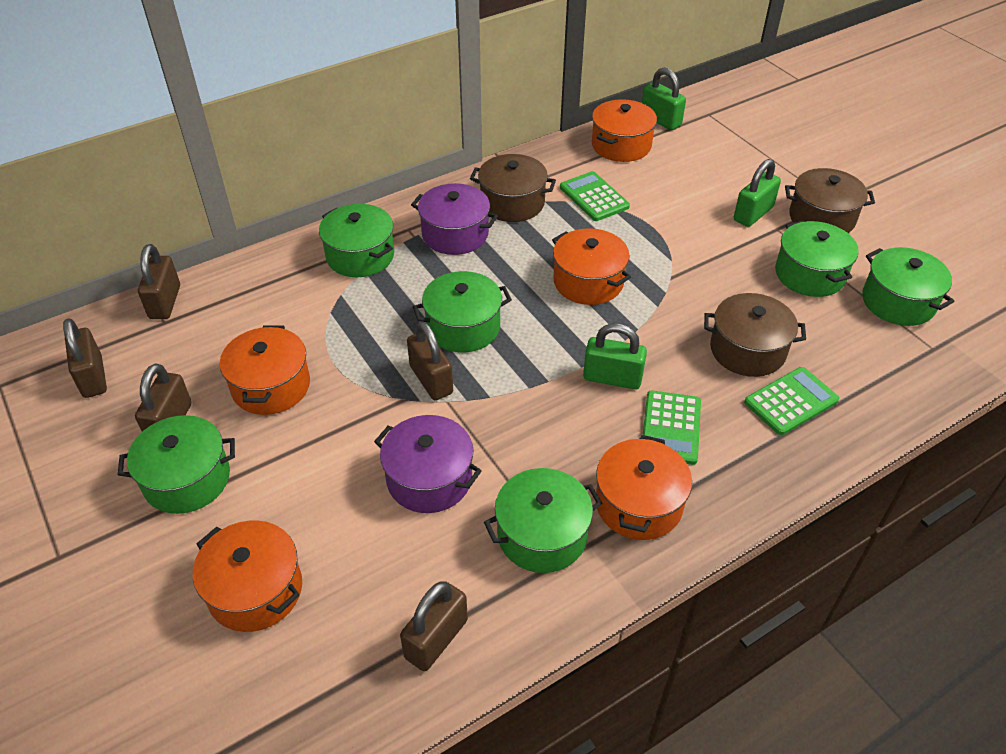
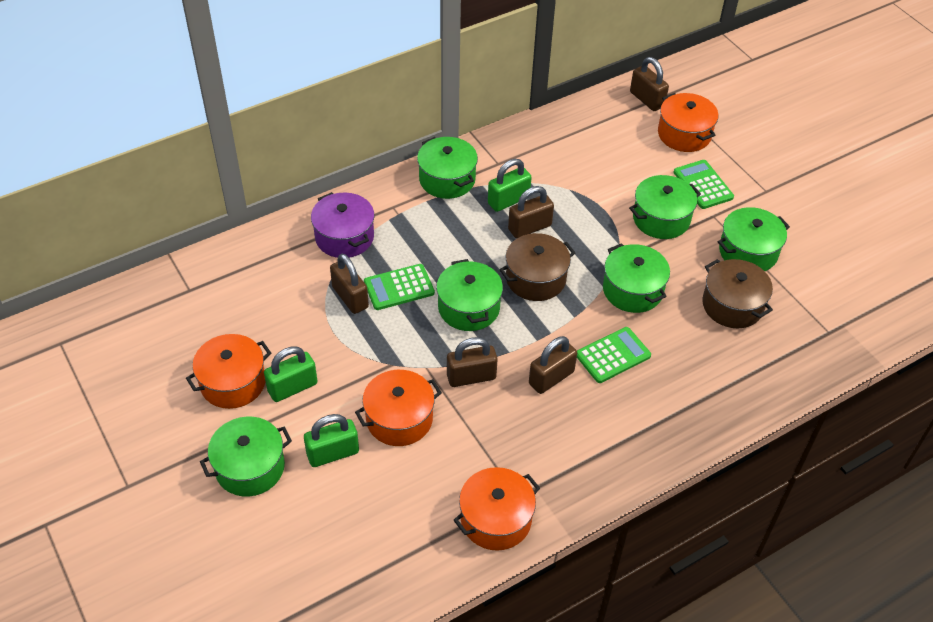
brown pot: [470,154,556,222] [704,293,806,377] [785,168,875,233] = 3 -> [499,233,575,301] [702,259,773,328] = 2
orange pot: [193,521,302,632] [220,325,310,415] [552,228,631,305] [592,99,657,162] [596,435,692,540] = 5 -> [186,334,271,409] [355,370,442,446] [454,467,540,551] [658,93,718,152] = 4
purple pot: [374,415,482,513] [411,183,498,255] = 2 -> [311,192,374,258] = 1

